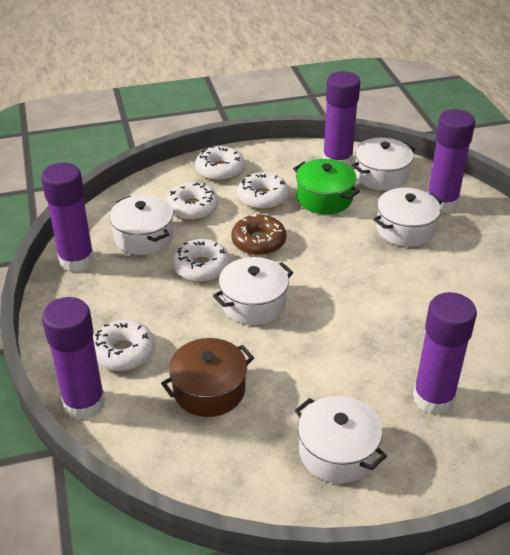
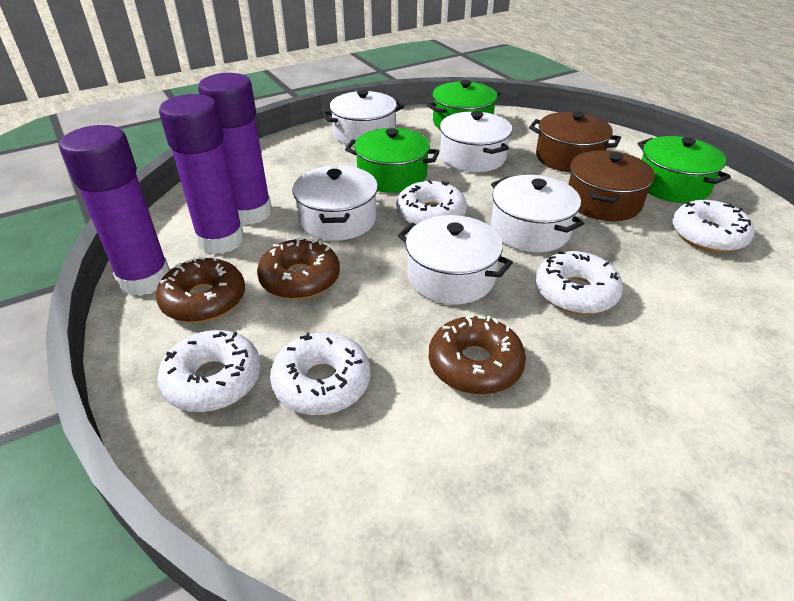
brown donut: [231,213,287,255] = 1 -> [156,256,245,323] [257,238,340,300] [429,315,526,395] = 3
brown pot: [161,338,254,417] = 1 -> [529,112,621,172] [568,150,655,221] = 2
green pot: [293,159,360,214] = 1 -> [345,128,440,193] [427,80,501,129] [638,136,731,203] = 3
purple glue stick: [41,163,94,272] [42,297,105,420] [323,71,360,166] [413,292,477,415] [427,109,475,213] = 5 -> [59,125,170,296] [159,94,244,254] [198,73,272,225] = 3

